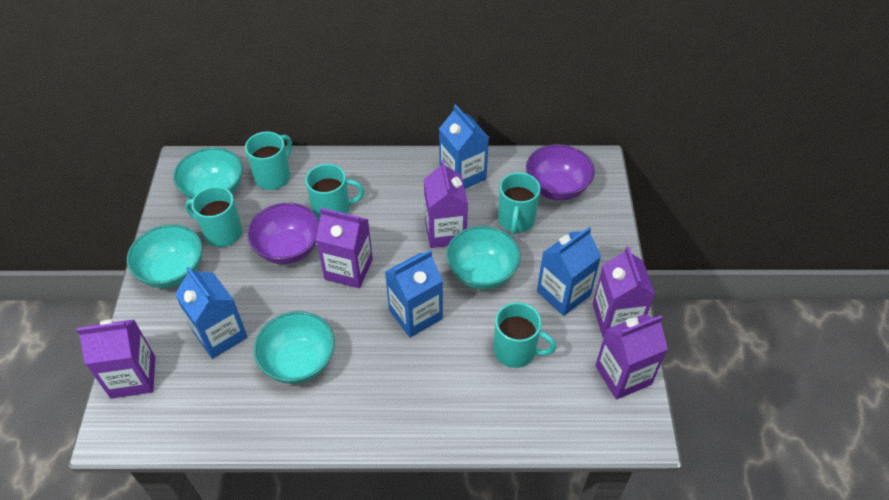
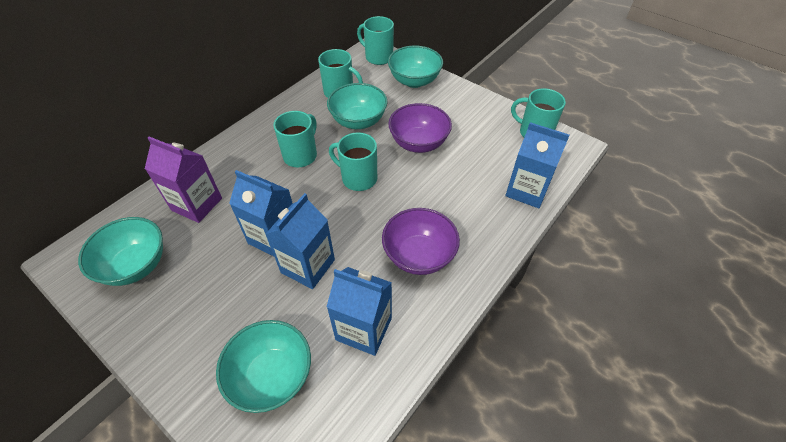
purple carton: [76,319,155,399] [316,208,373,288] [424,160,468,248] [593,246,655,337] [595,314,668,400] = 5 -> [145,136,222,223] = 1

